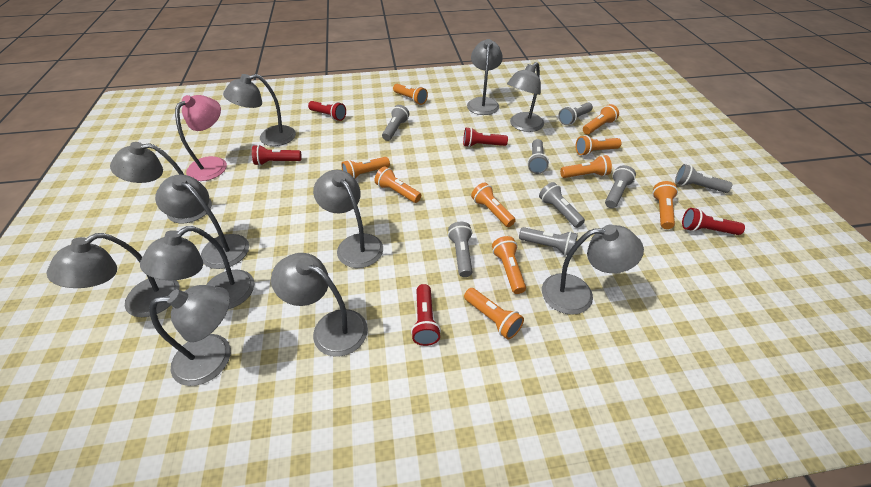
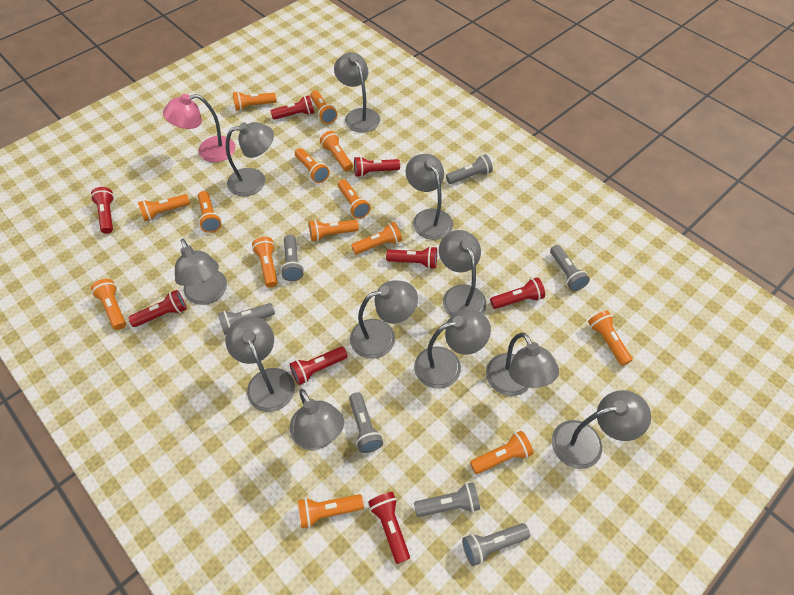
grey flashlight: [382,105,409,141] [448,222,472,277] [519,227,578,256] [527,139,549,174] [539,182,585,228] [559,102,593,125] [605,165,636,208] [675,164,732,193] = 8 -> [218,303,275,335] [281,235,304,281] [349,392,383,453] [414,482,480,517] [446,154,493,184] [462,523,530,566] [550,245,590,291] = 7
orange flashlight: [341,157,390,179] [374,166,421,203] [393,84,428,105] [464,288,524,339] [471,183,516,227] [492,236,526,294] [560,155,612,178] [575,135,622,156] [583,104,619,134] [652,181,678,229] = 10 -> [91,279,126,330] [138,194,190,221] [198,191,221,233] [233,91,277,111] [252,237,278,287] [295,148,329,183] [298,494,364,528] [309,219,359,242] [310,91,337,124] [320,131,353,172] [338,179,371,219] [351,222,402,254] [470,431,533,474] [588,310,632,366] = 14
red flashlight: [252,145,302,166] [308,101,346,121] [411,284,441,346] [463,127,508,147] [682,208,745,235] = 5 -> [91,187,114,234] [128,290,187,327] [270,95,314,120] [290,347,347,385] [354,156,400,177] [368,492,410,564] [386,246,437,269] [490,277,545,309] = 8

